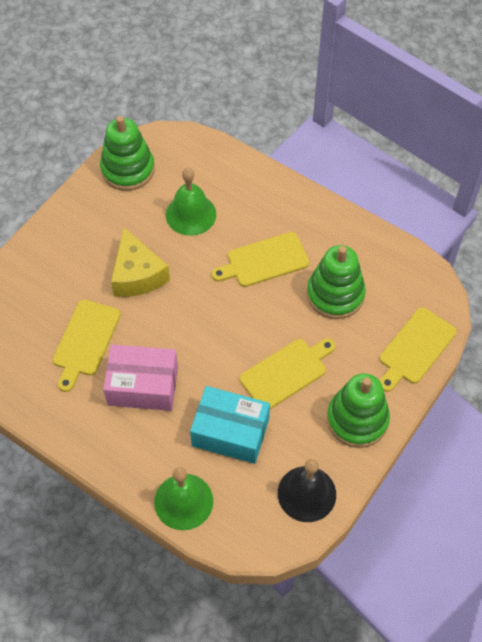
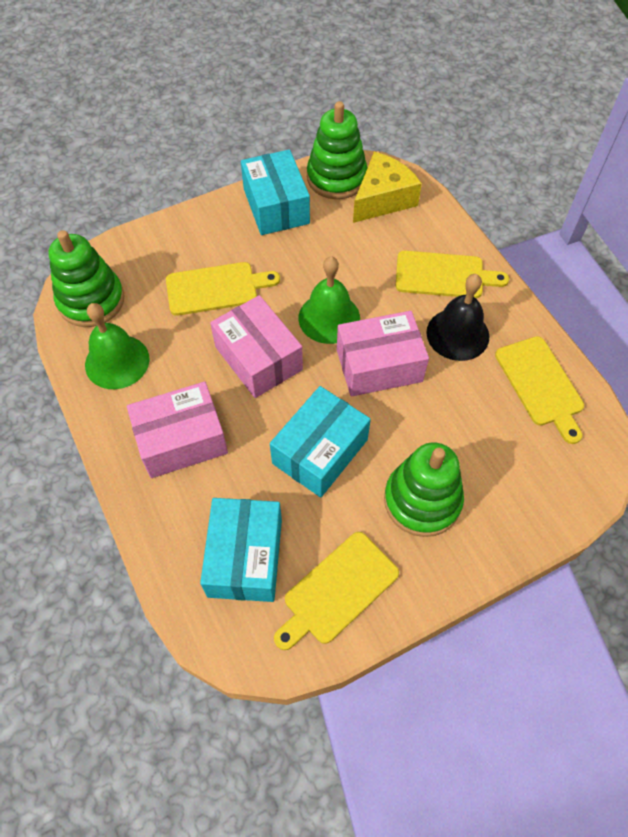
pink box: [103,344,178,411] = 1 -> [127,382,228,478] [210,295,303,398] [337,311,429,397] = 3
turquoise box: [190,386,270,464] = 1 -> [200,498,282,602] [241,149,310,235] [270,386,371,498] = 3

